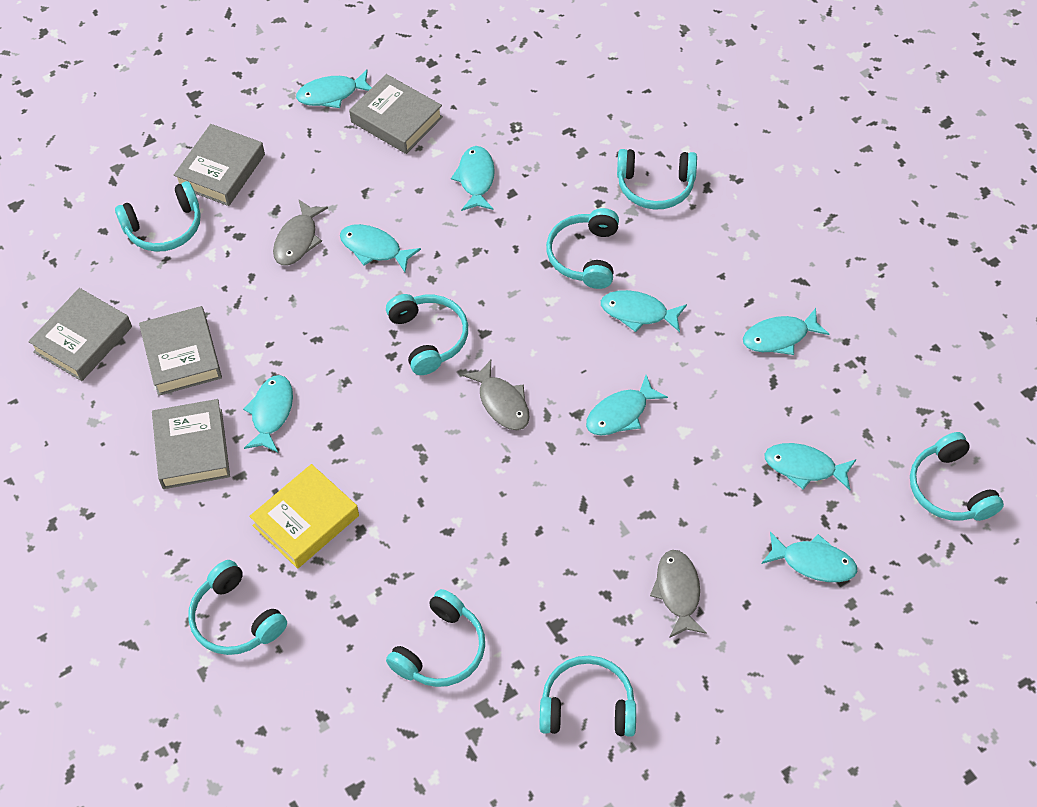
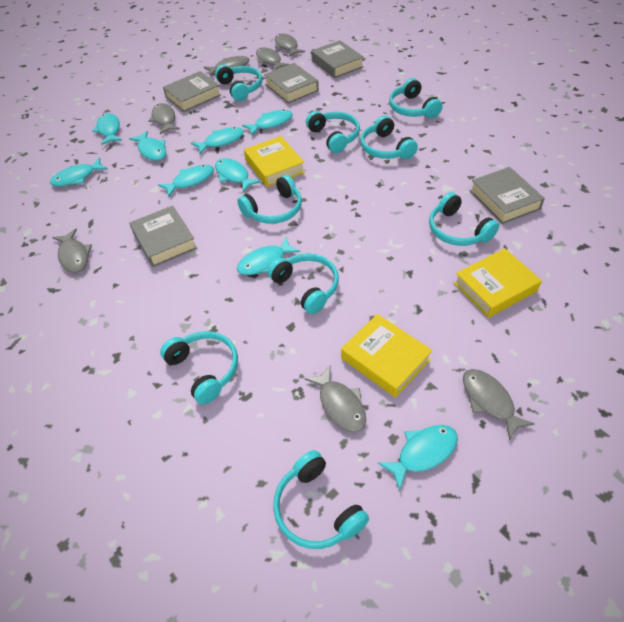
grey fish: [273,199,328,265] [462,360,530,430] [650,550,707,638] = 3 -> [52,229,92,273] [148,103,180,134] [204,56,250,76] [256,48,289,70] [275,33,305,57] [305,365,366,433] [463,369,535,440] = 7
turquoise headphones: [115,181,201,252] [188,560,287,655] [386,294,468,375] [386,589,485,687] [539,655,636,737] [546,208,619,289] [617,149,697,210] [910,432,1004,521] = 8 -> [160,331,238,404] [215,65,262,101] [237,175,302,224] [267,253,339,314] [273,450,369,549] [306,111,360,153] [360,115,418,159] [389,78,442,118] [429,192,499,246] = 9
yellow book: [249,464,359,569] = 1 -> [244,136,305,187] [341,314,433,398] [454,248,542,318] = 3

